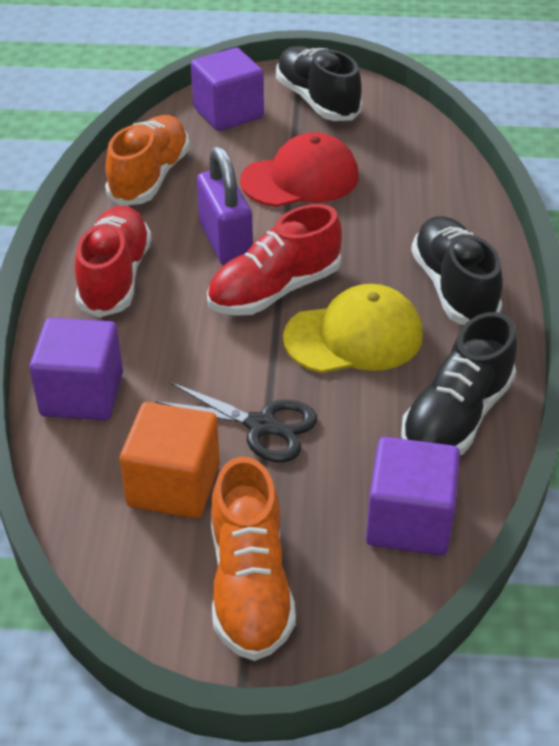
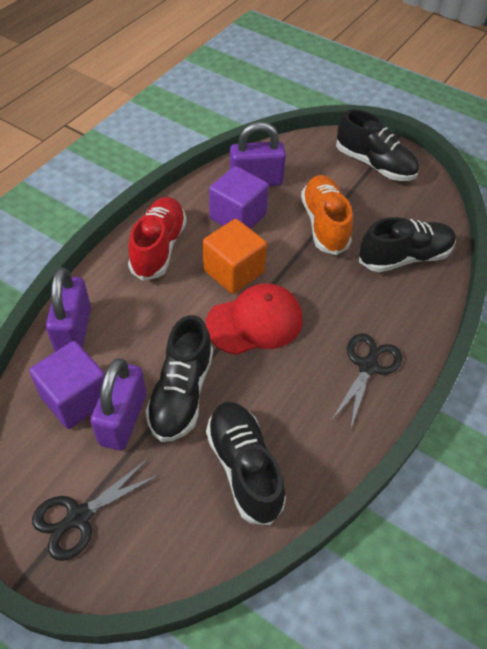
black scissors: [156,381,317,462] = 1 -> [32,458,161,561] [331,333,402,430] = 2
black shoe: [276,46,362,121] [401,312,517,455] [411,216,503,325] = 3 -> [145,315,213,442] [206,402,286,525] [336,109,419,181] [359,217,456,272] = 4
orange shoe: [105,115,190,206] [211,457,296,661] = 2 -> [301,175,353,255] = 1
purple cube: [29,318,123,420] [191,48,264,131] [366,437,460,556] = 3 -> [29,341,105,429] [209,166,269,229] = 2
purple padlock: [197,146,253,266] = 1 -> [46,267,91,352] [90,358,146,450] [229,122,286,186] = 3
red shoe: [75,206,152,317] [207,204,342,316] = 2 -> [128,197,187,281] = 1
yellow cap: [283,284,423,373] = 1 -> none = 0

